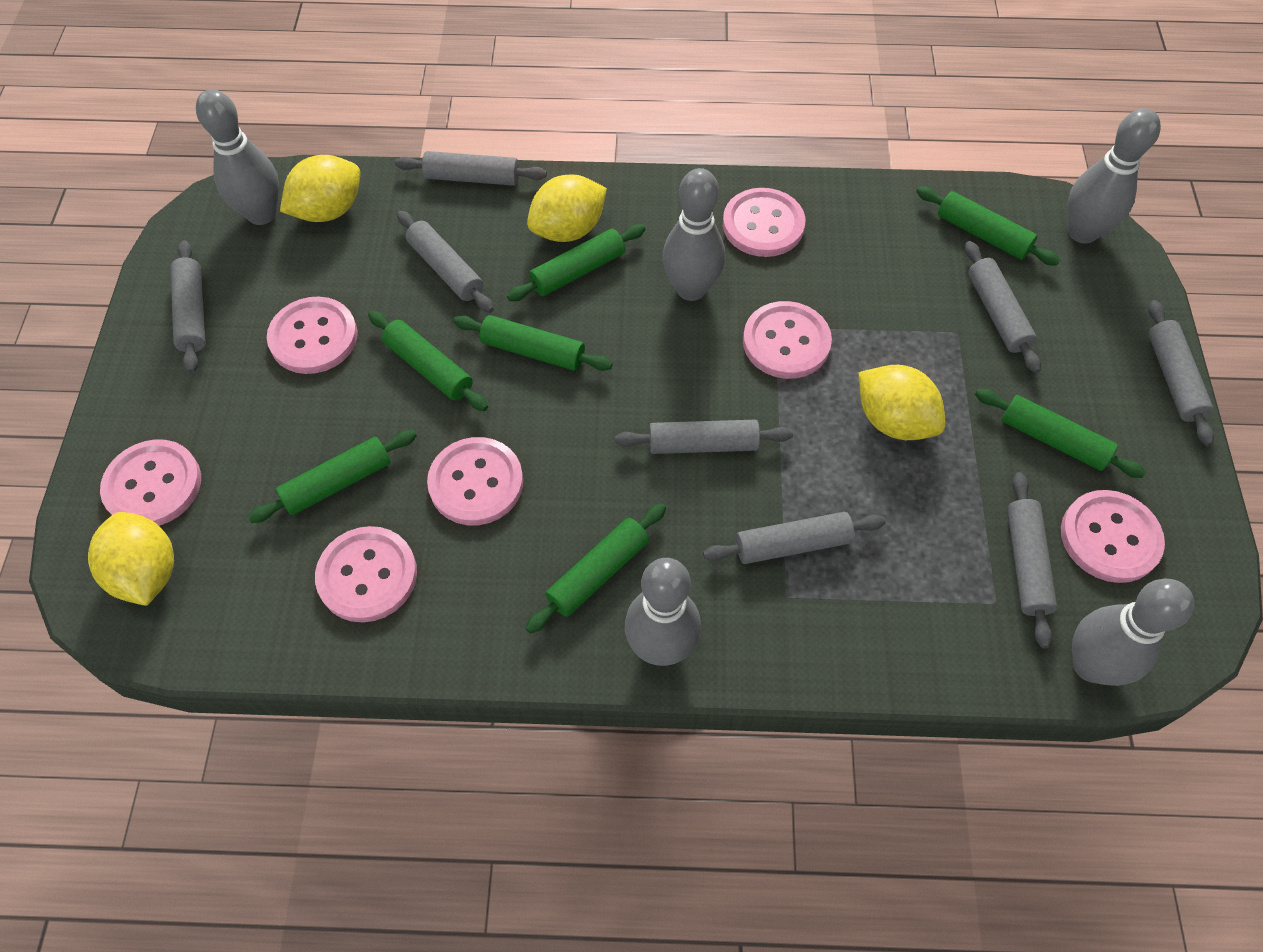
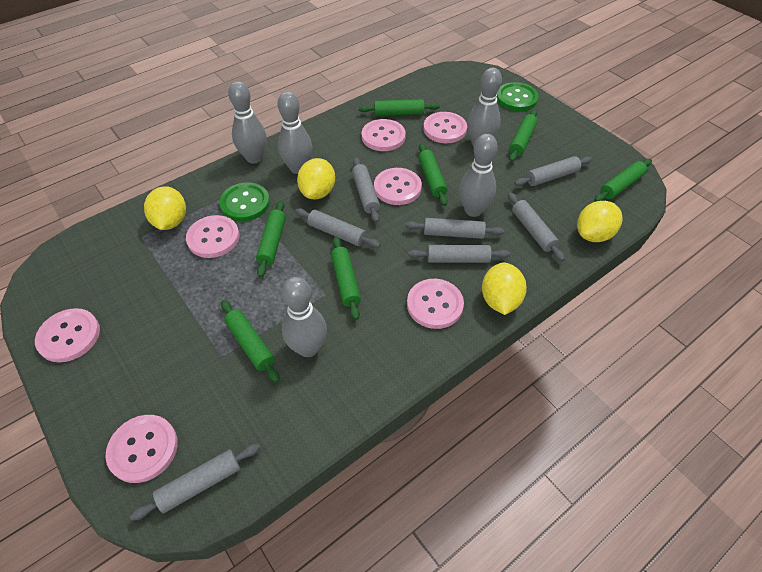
green button: none = 0 -> [219,182,270,222] [497,82,539,111] = 2
grey rolling pin: [170,240,206,373] [395,151,547,186] [397,211,494,313] [615,420,793,454] [703,512,886,564] [965,241,1041,373] [1007,472,1057,648] [1148,300,1214,446] = 8 -> [130,444,260,521] [295,208,380,248] [352,157,380,223] [405,218,504,239] [408,245,510,263] [508,192,565,261] [514,156,592,186] = 7

